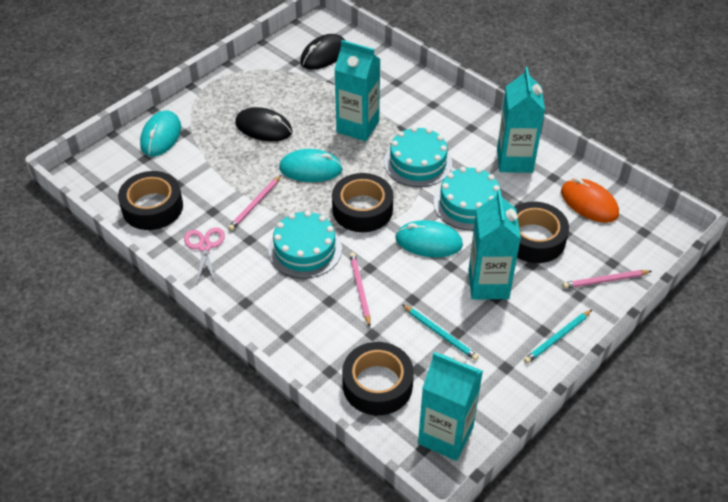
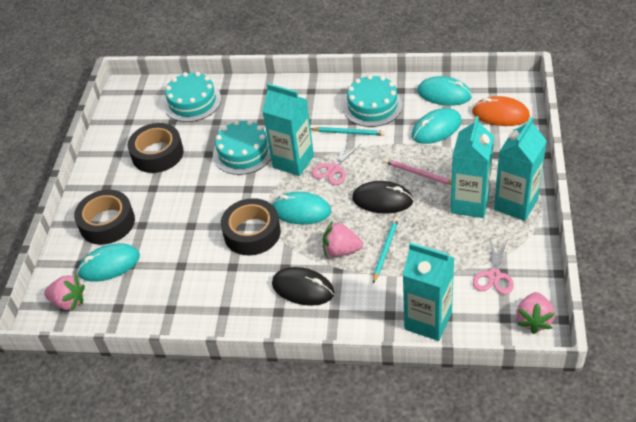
black tape: [118,171,183,230] [332,173,393,232] [342,342,414,415] [515,202,569,263] = 4 -> [74,190,135,245] [128,123,184,173] [221,198,281,255] = 3
pink pencil: [228,175,281,231] [349,252,370,327] [563,270,652,289] = 3 -> [384,158,452,185] = 1
pink scissors: [184,227,225,284] = 1 -> [312,141,362,185] [473,237,514,294] = 2
pink strawberry: none = 0 -> [44,274,85,311] [323,221,363,257] [516,292,555,334] = 3
turquoise mouse: [140,111,181,156] [279,149,343,182] [395,220,463,257] = 3 -> [77,244,140,282] [272,192,331,225] [412,108,462,144] [417,76,472,106] = 4

